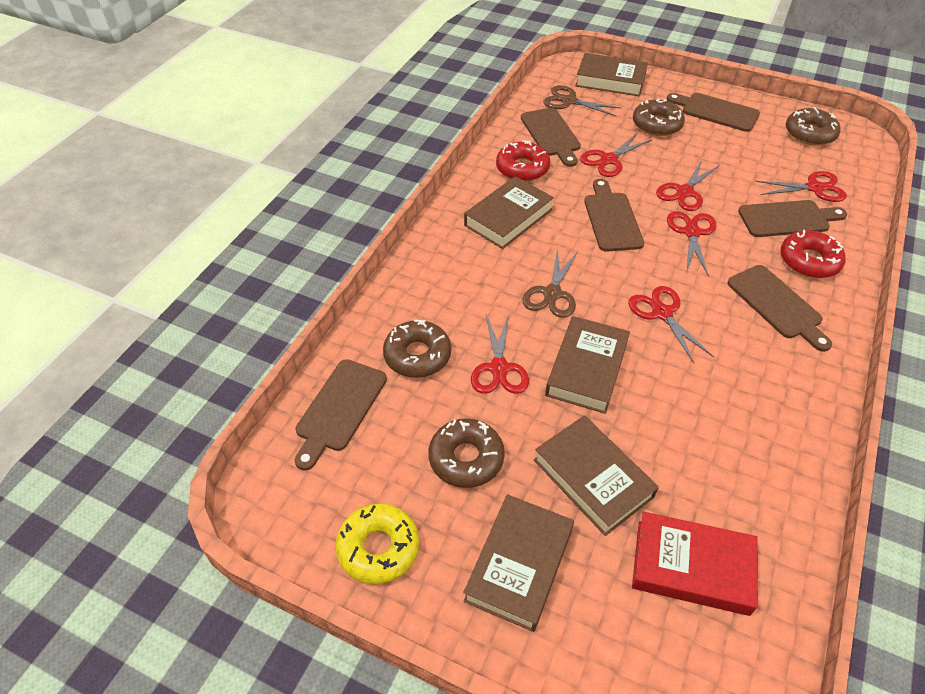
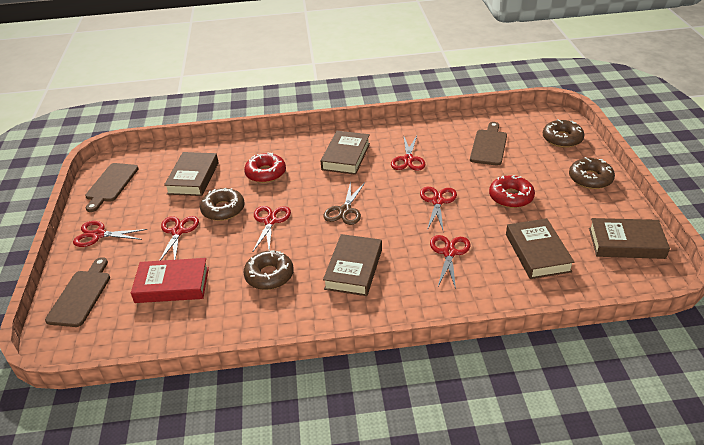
brown cutting board: [295,359,387,471] [521,108,581,167] [584,179,644,252] [667,93,760,132] [727,265,832,352] [738,200,847,237] = 6 -> [45,257,110,327] [85,163,139,212] [470,122,507,166] = 3
brown scissors: [522,248,578,318] [543,85,621,116] = 2 -> [323,182,365,225] = 1
yellow donut: [335,503,419,584] = 1 -> none = 0

